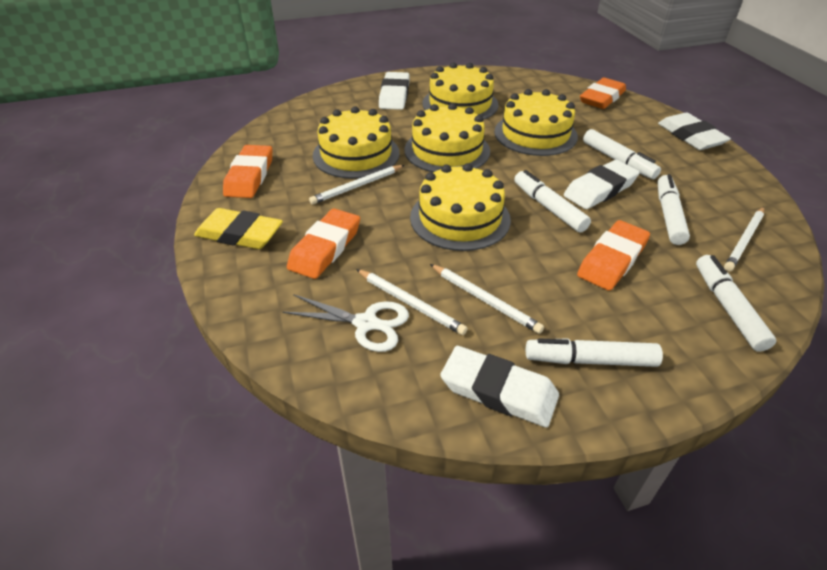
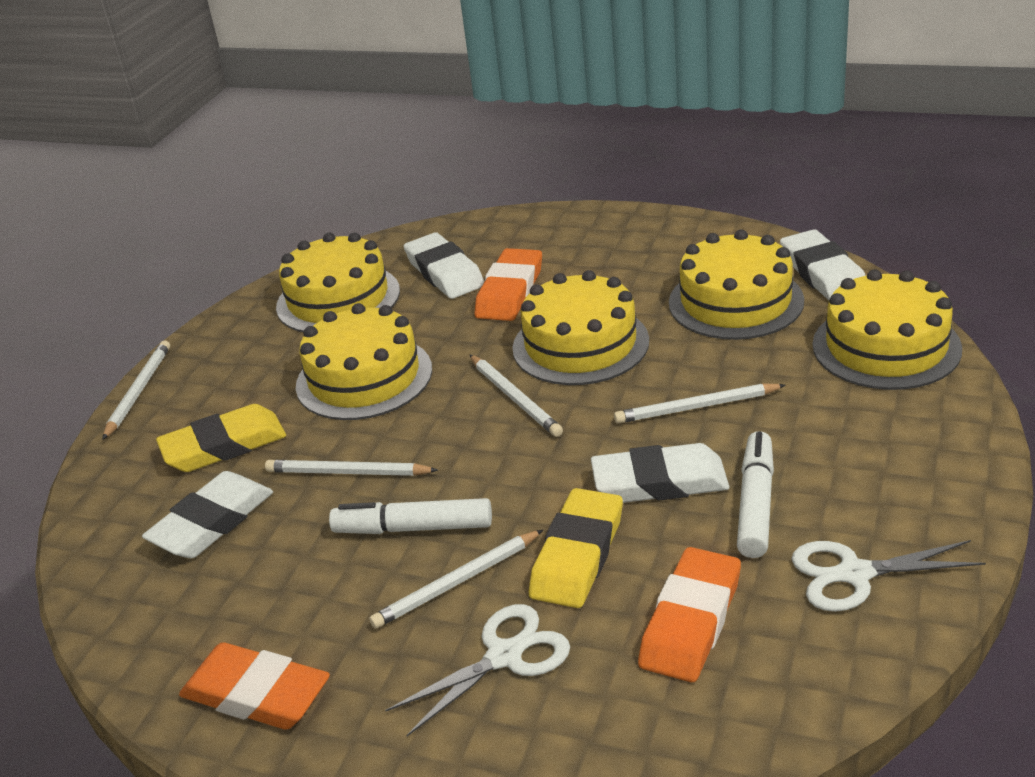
orange eraser: [223,145,272,198] [287,208,360,279] [577,220,650,291] [580,78,626,109] = 4 -> [179,642,330,730] [474,248,542,321] [638,547,741,682] = 3
white marker: [514,170,591,233] [526,338,663,367] [583,129,661,179] [658,174,690,245] [696,255,776,352] = 5 -> [329,498,492,534] [737,431,774,558] = 2
white pencil: [309,165,405,205] [356,269,468,335] [430,264,544,334] [724,207,764,271] = 4 -> [102,340,170,440] [265,460,438,476] [369,530,543,629] [470,355,563,437] [614,384,786,424] = 5
white scissors: [283,294,409,352] = 1 -> [385,604,570,736] [792,540,986,612] = 2
yellow eraser: [194,208,283,249] = 1 -> [156,404,286,472] [529,488,623,608] = 2

